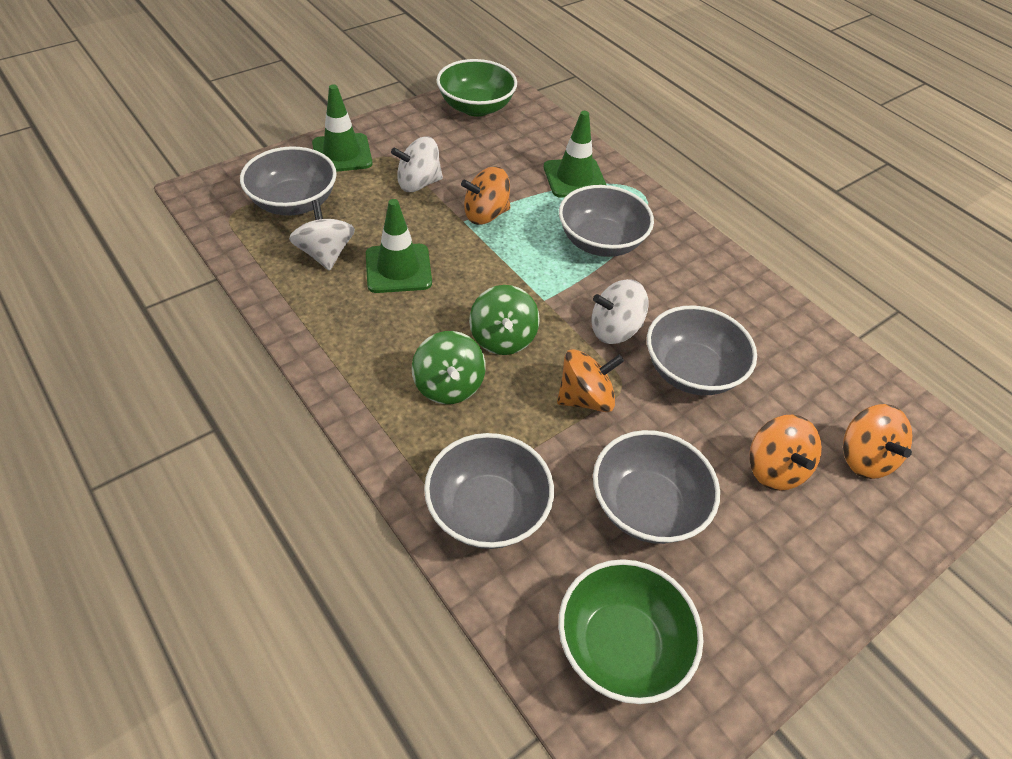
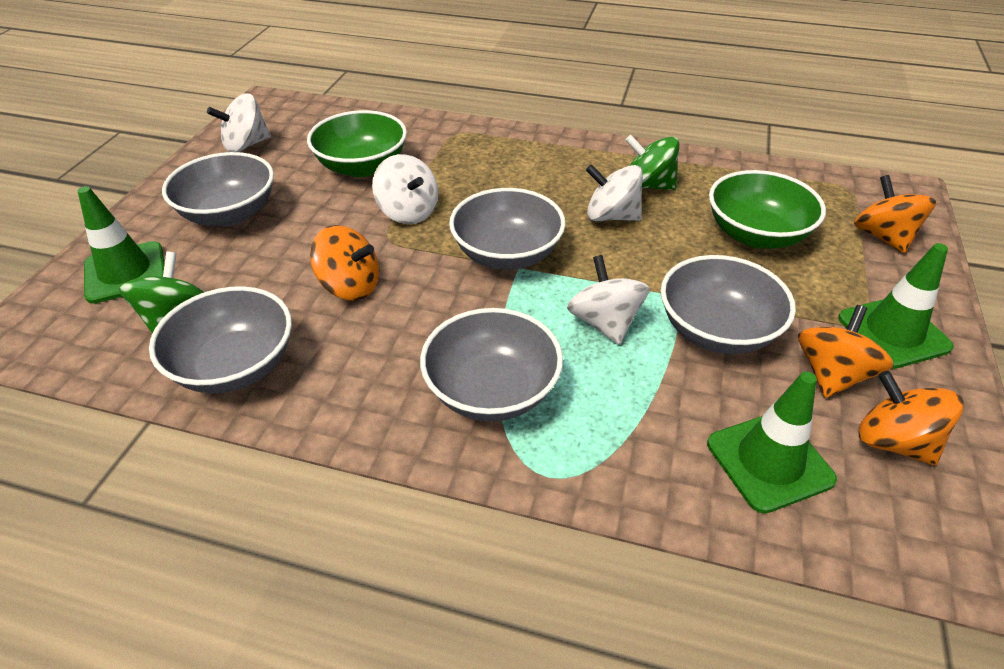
white spinning top: [289,200,355,271] [391,136,443,192] [592,279,649,344] = 3 -> [207,93,271,152] [372,154,438,224] [567,255,650,344] [586,164,643,221] = 4

